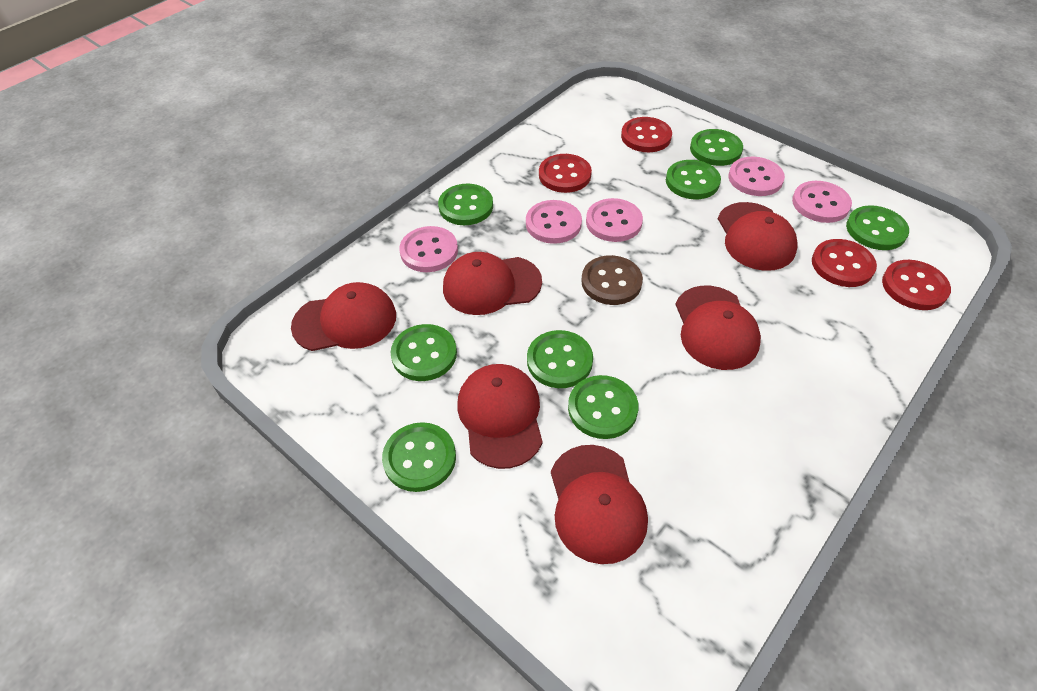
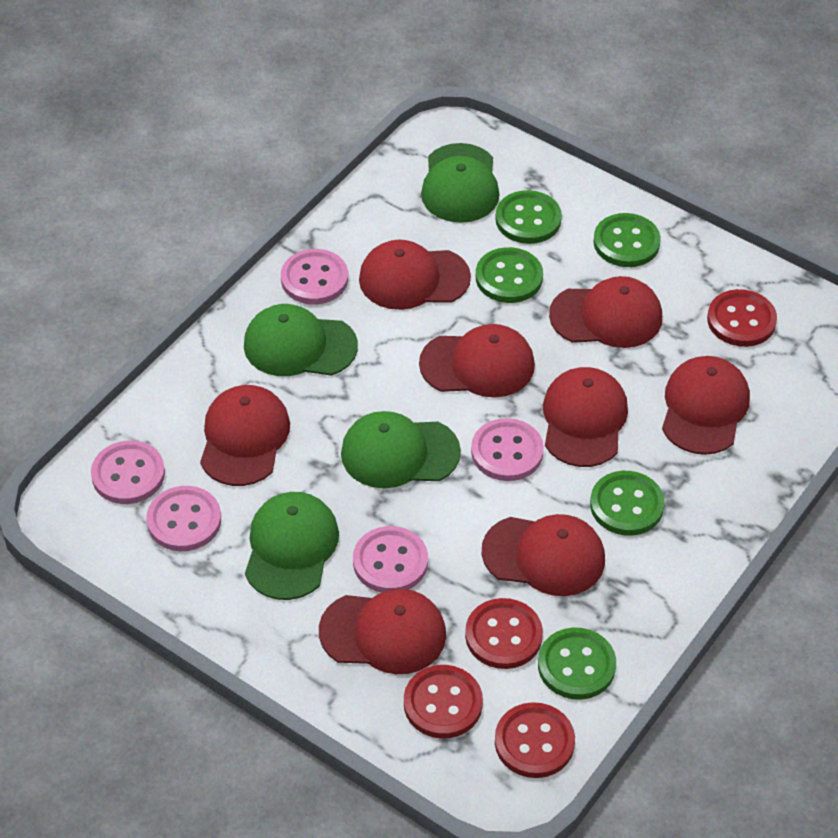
brown button: [581,255,643,305] = 1 -> none = 0
green button: [382,422,456,492] [391,324,457,381] [438,184,493,225] [527,330,593,388] [568,375,639,439] [666,160,721,199] [690,129,743,166] [846,205,909,250] = 8 -> [476,247,543,303] [495,190,562,244] [538,628,616,700] [590,471,665,536] [593,213,661,267] = 5
green cap: none = 0 -> [244,304,358,376] [245,492,339,600] [341,411,461,488] [421,143,499,223] = 4
red cap: [291,282,396,351] [443,252,542,315] [457,364,543,469] [551,445,648,564] [675,286,761,370] [718,202,797,271] = 6 -> [200,385,290,486] [319,589,446,674] [359,240,471,310] [419,324,535,398] [482,514,605,596] [543,367,628,467] [549,276,662,348] [662,356,750,455] = 8

